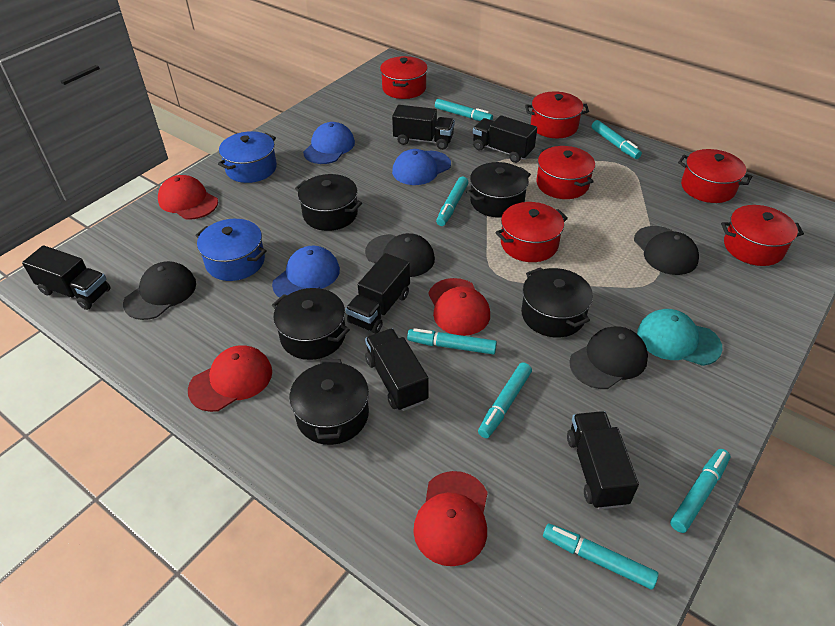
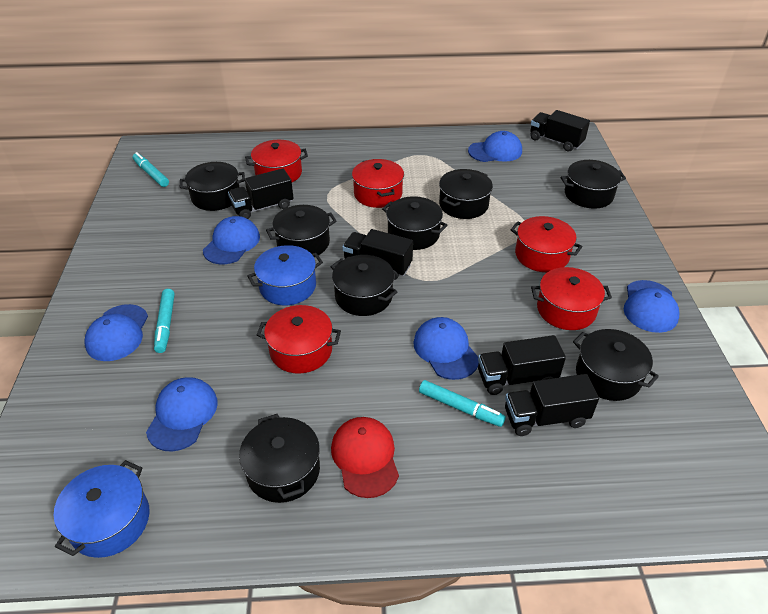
black cap: [123,261,196,320] [365,233,435,277] [569,326,648,389] [634,226,699,275] = 4 -> none = 0
black pot: [272,288,350,360] [289,359,369,445] [295,174,362,231] [466,162,531,218] [521,267,593,337] = 5 -> [180,162,245,211] [239,414,320,503] [266,205,337,257] [331,255,397,316] [382,196,448,250] [439,169,493,219] [561,160,626,209] [573,329,659,401] = 8
black truck: [22,245,111,310] [345,253,410,334] [365,328,429,411] [392,105,455,150] [473,115,537,163] [567,411,639,509] = 6 -> [228,168,294,219] [342,229,413,280] [478,335,566,395] [505,374,599,436] [530,110,590,152] = 5
blue cap: [272,246,340,298] [303,122,355,164] [392,149,451,185] = 3 -> [85,304,148,361] [146,377,218,452] [203,216,260,264] [413,317,479,380] [468,131,522,162] [624,280,679,333] = 6
red cap: [158,175,218,220] [188,345,272,412] [413,471,488,566] [428,278,490,336] = 4 -> [331,417,399,498] = 1
red pot: [380,56,428,99] [495,202,568,262] [525,91,589,138] [536,146,595,199] [678,149,752,203] [721,205,804,266] = 6 -> [245,140,308,182] [257,305,341,374] [352,159,404,208] [511,216,582,272] [531,267,612,330] = 5
turquoise cap: [637,309,723,366] = 1 -> none = 0
turquoise marker: [407,328,497,355] [435,99,493,121] [436,176,469,226] [478,363,532,438] [543,524,659,590] [592,120,642,159] [670,449,731,533] = 7 -> [133,152,169,187] [154,289,175,353] [419,380,506,427] = 3

